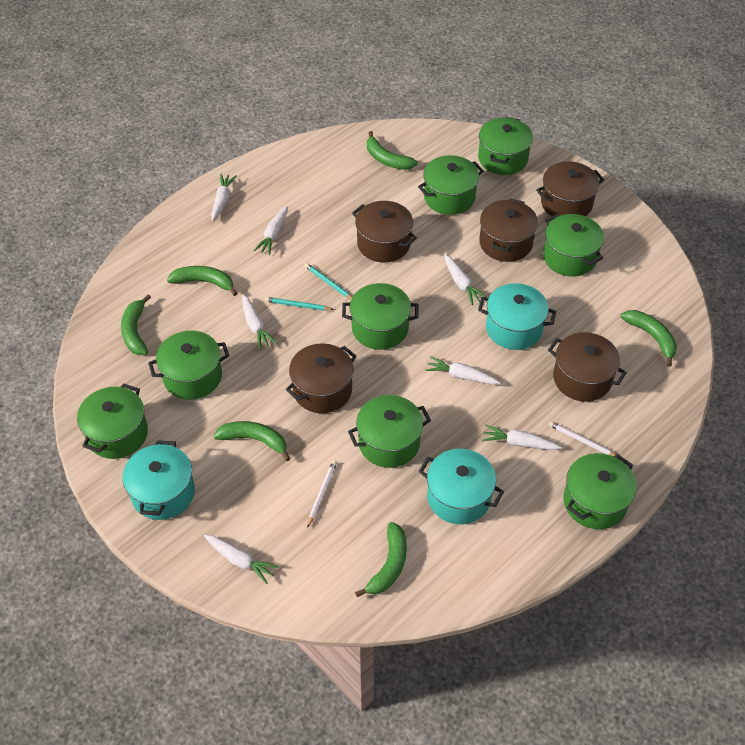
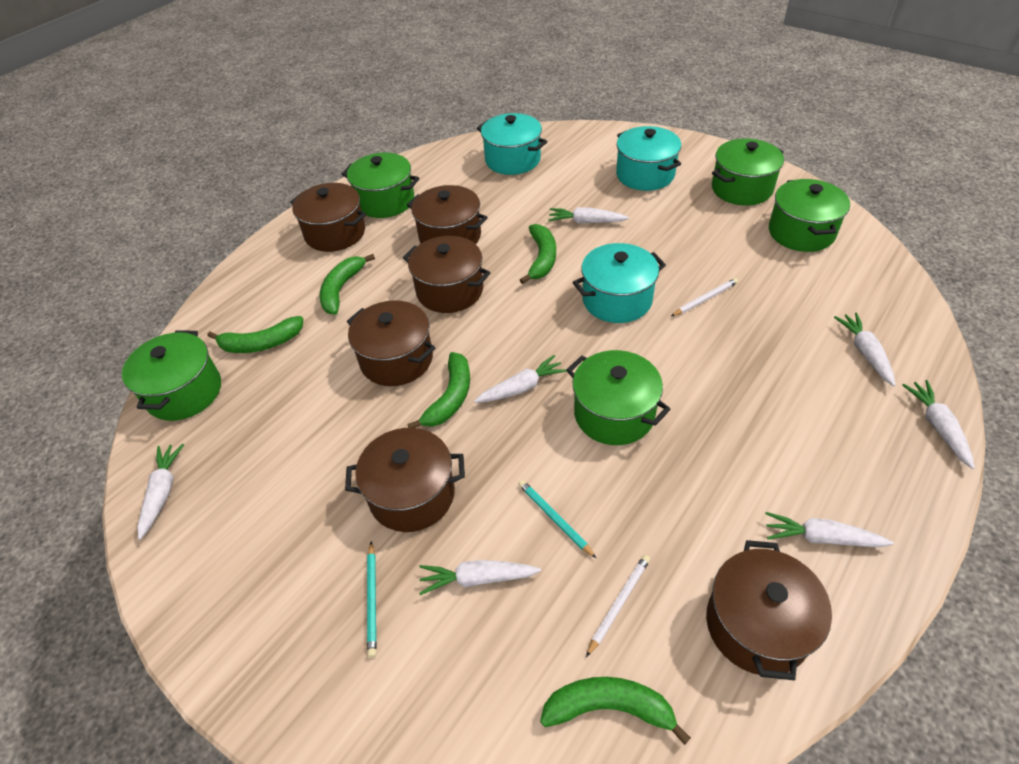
brown pot: [286,343,357,413] [352,201,417,263] [479,198,538,262] [536,161,604,216] [548,332,627,402] = 5 -> [290,183,366,252] [345,428,465,532] [347,300,435,386] [403,236,491,313] [407,185,488,244] [706,540,832,680] = 6
green banana: [121,294,151,355] [167,266,238,296] [213,421,291,461] [355,522,407,597] [367,131,418,170] [621,310,677,367] = 6 -> [208,316,303,353] [320,254,375,315] [407,352,470,428] [520,224,556,284] [540,677,691,745] = 5
green pot: [77,384,148,459] [148,331,229,400] [342,283,419,350] [348,395,431,468] [418,155,484,215] [478,117,533,175] [543,214,604,277] [563,453,637,529] = 8 -> [122,331,221,421] [342,153,419,218] [566,350,670,445] [712,139,784,206] [769,179,850,252] = 5

